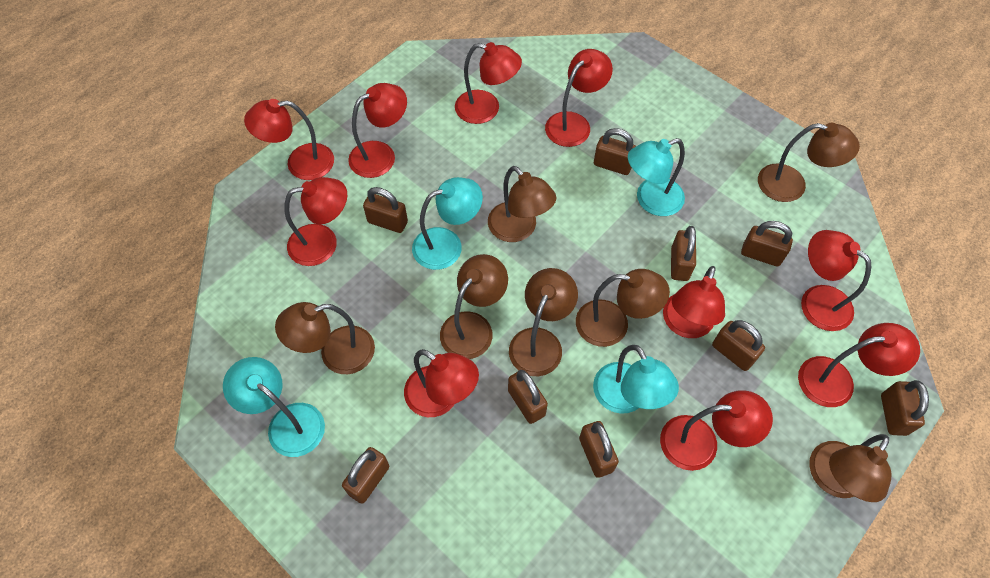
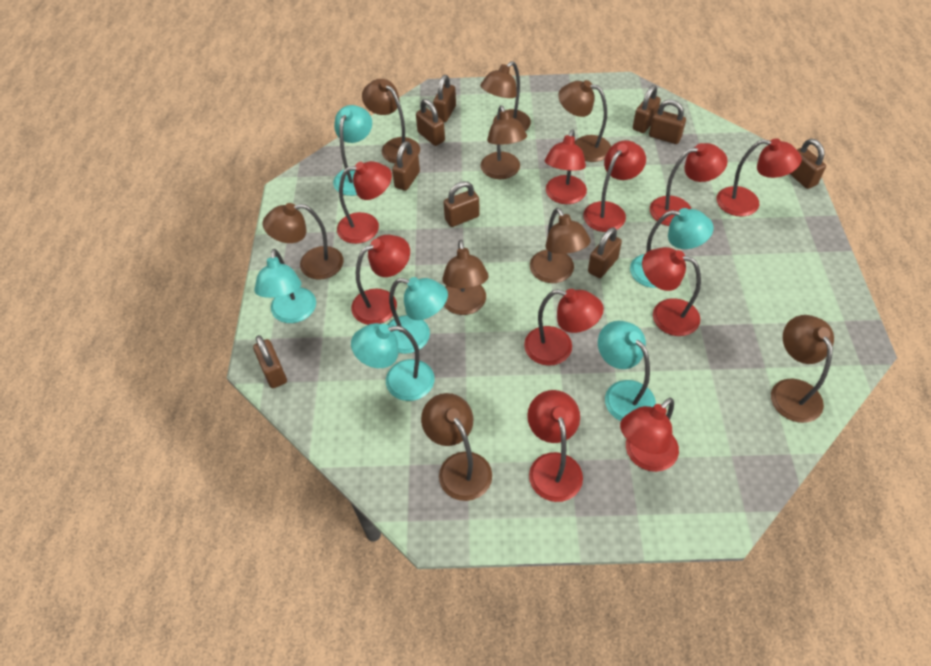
brown lamp: [275,302,375,374] [440,254,508,359] [488,166,556,242] [509,268,578,376] [576,269,670,347] [758,123,860,202] [809,434,891,502] = 7 -> [263,203,343,280] [362,79,420,163] [421,393,492,501] [442,240,489,315] [480,61,531,131] [481,105,527,179] [530,208,591,283] [558,80,611,162] [771,315,834,423] = 9
turquoise lamp: [223,357,325,457] [412,177,483,270] [593,345,679,414] [628,138,685,216] = 4 -> [254,249,316,323] [333,105,372,196] [351,323,434,401] [387,277,448,354] [598,321,656,421] [630,208,714,288] = 6

